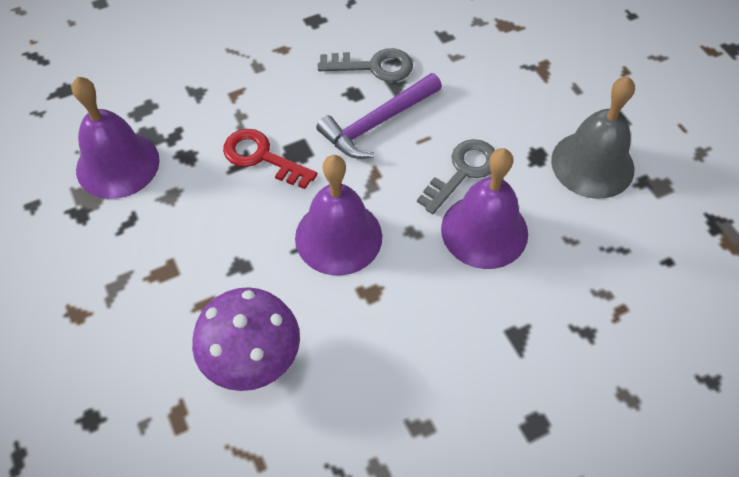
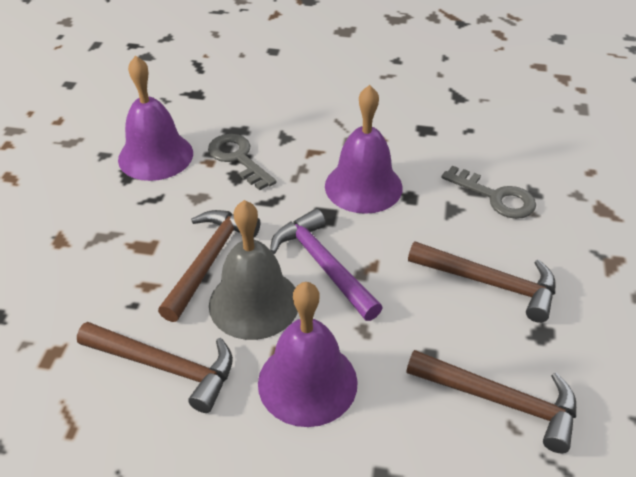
brown hammer: none = 0 -> [77,322,233,413] [158,210,260,322] [406,350,576,453] [408,241,556,323] = 4
purple mushroom: [192,287,300,391] = 1 -> none = 0
red key: [223,129,318,189] = 1 -> none = 0

